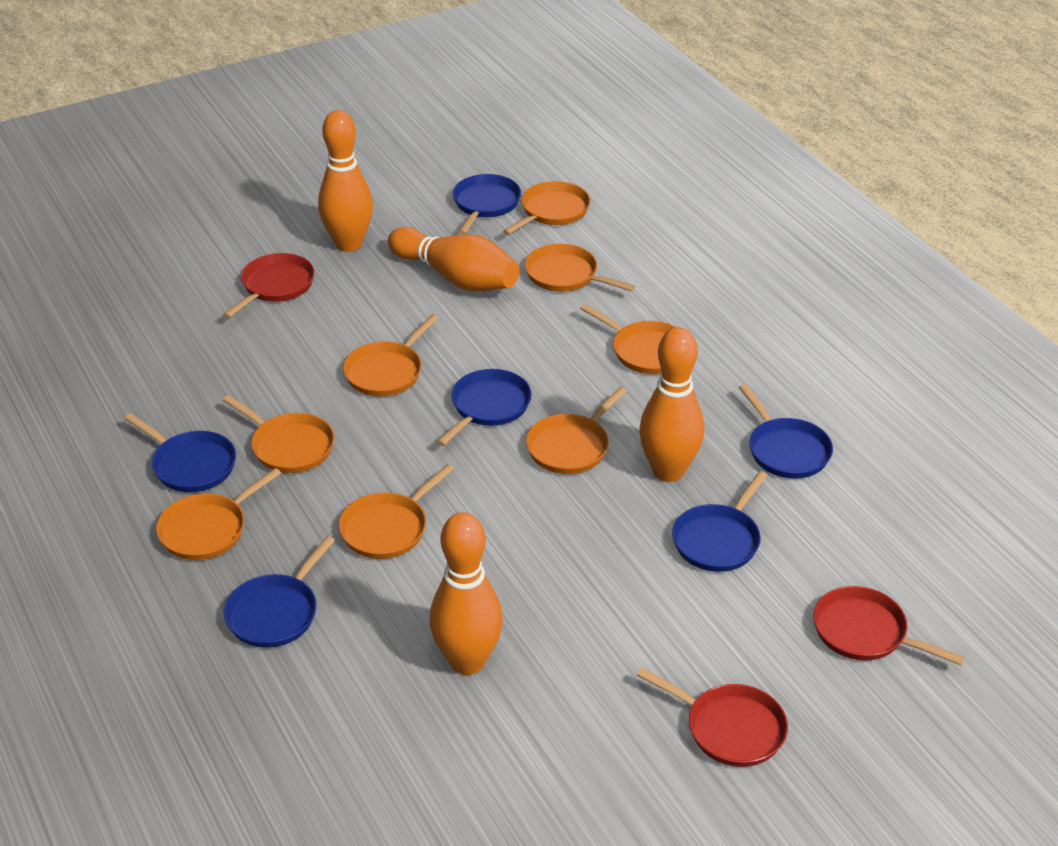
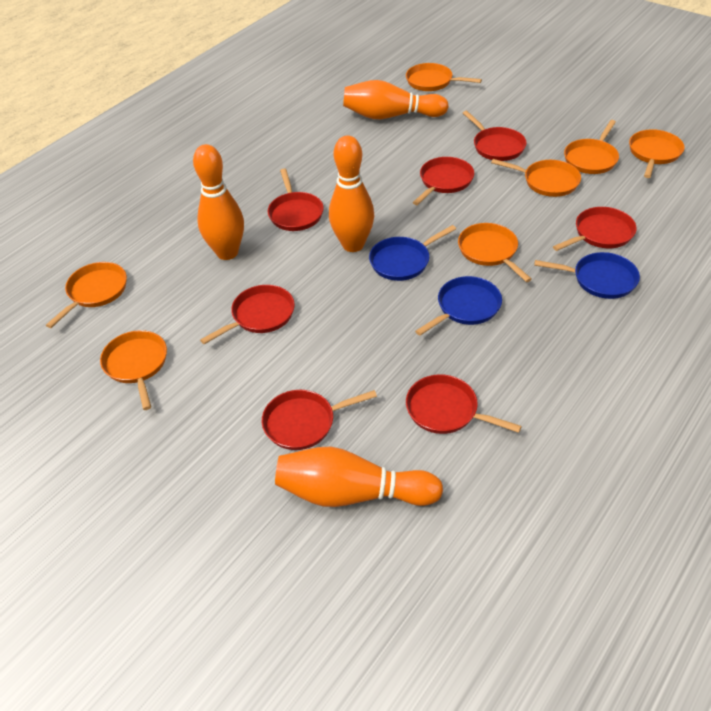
blue pan: [125,413,236,492] [224,536,335,648] [437,369,532,446] [453,174,521,235] [672,471,768,572] [739,384,833,478] = 6 -> [369,225,456,281] [415,276,502,336] [534,252,640,299] = 3
orange pan: [156,468,281,560] [223,395,335,473] [339,464,454,559] [343,314,438,396] [503,181,590,235] [525,244,635,292] [526,387,627,474] [580,304,676,374] = 8 -> [46,262,127,328] [100,330,167,410] [406,63,482,91] [458,223,532,282] [491,159,581,197] [564,120,619,174] [629,129,684,178] = 7
red pan: [223,253,315,318] [637,668,788,767] [813,586,965,665] = 3 -> [200,285,295,344] [262,390,377,450] [268,169,324,231] [406,374,522,434] [413,157,474,205] [463,111,526,161] [553,207,637,251] = 7

